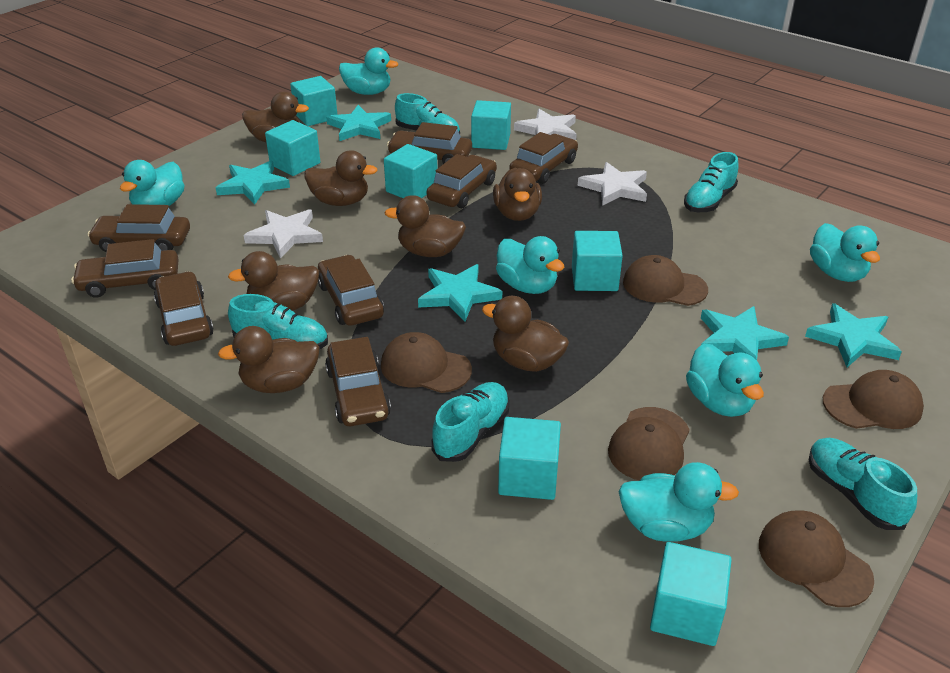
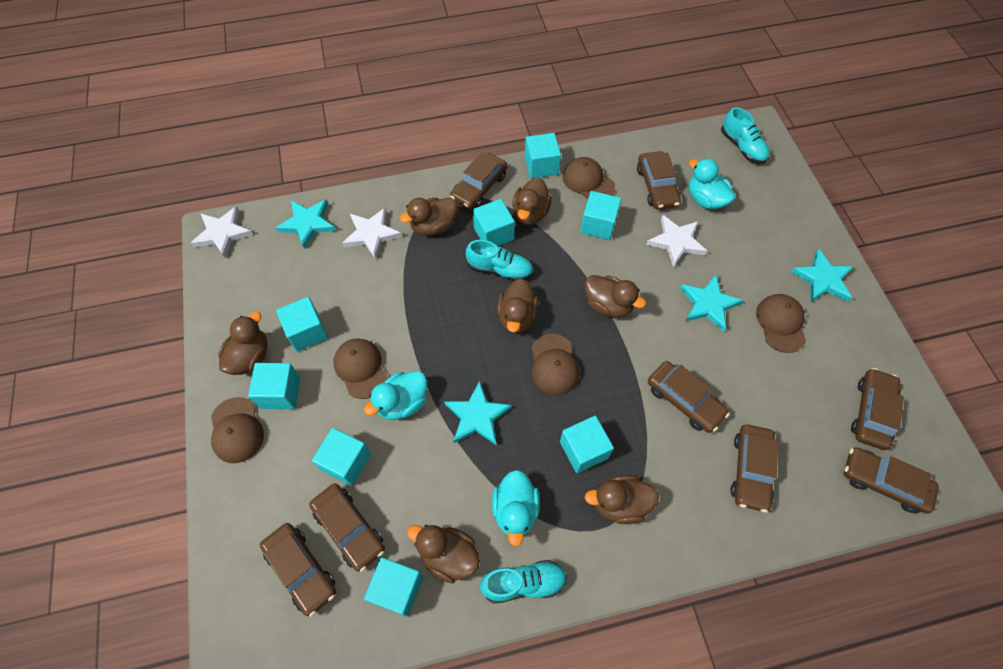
turquoise cube: [265,120,320,176] [290,76,337,126] [384,144,438,198] [471,100,511,150] [498,417,561,500] [572,231,623,291] [650,542,732,646] = 7 -> [248,363,300,409] [276,297,328,352] [312,428,371,486] [364,557,423,617] [473,199,515,246] [525,133,561,179] [560,416,614,473] [580,191,621,240] = 8
turquoise duck: [120,160,185,206] [339,47,398,95] [496,236,565,294] [618,462,739,542] [686,343,764,417] [810,223,880,282] = 6 -> [364,371,427,420] [492,470,540,547] [689,158,736,209] = 3
turquoise shoe: [228,294,328,349] [395,93,460,134] [431,382,510,462] [684,152,739,212] [809,438,917,530] = 5 -> [466,240,533,281] [480,560,567,603] [721,107,769,164] = 3
turquoise star: [216,161,290,205] [326,105,391,141] [418,264,502,322] [701,306,789,360] [805,303,902,367] = 5 -> [276,199,336,249] [444,381,512,445] [680,275,744,332] [791,249,853,302] = 4

